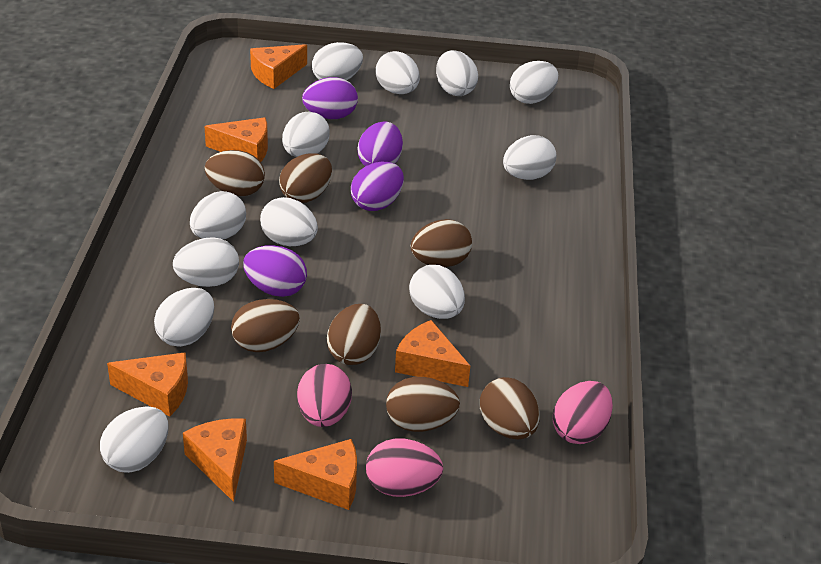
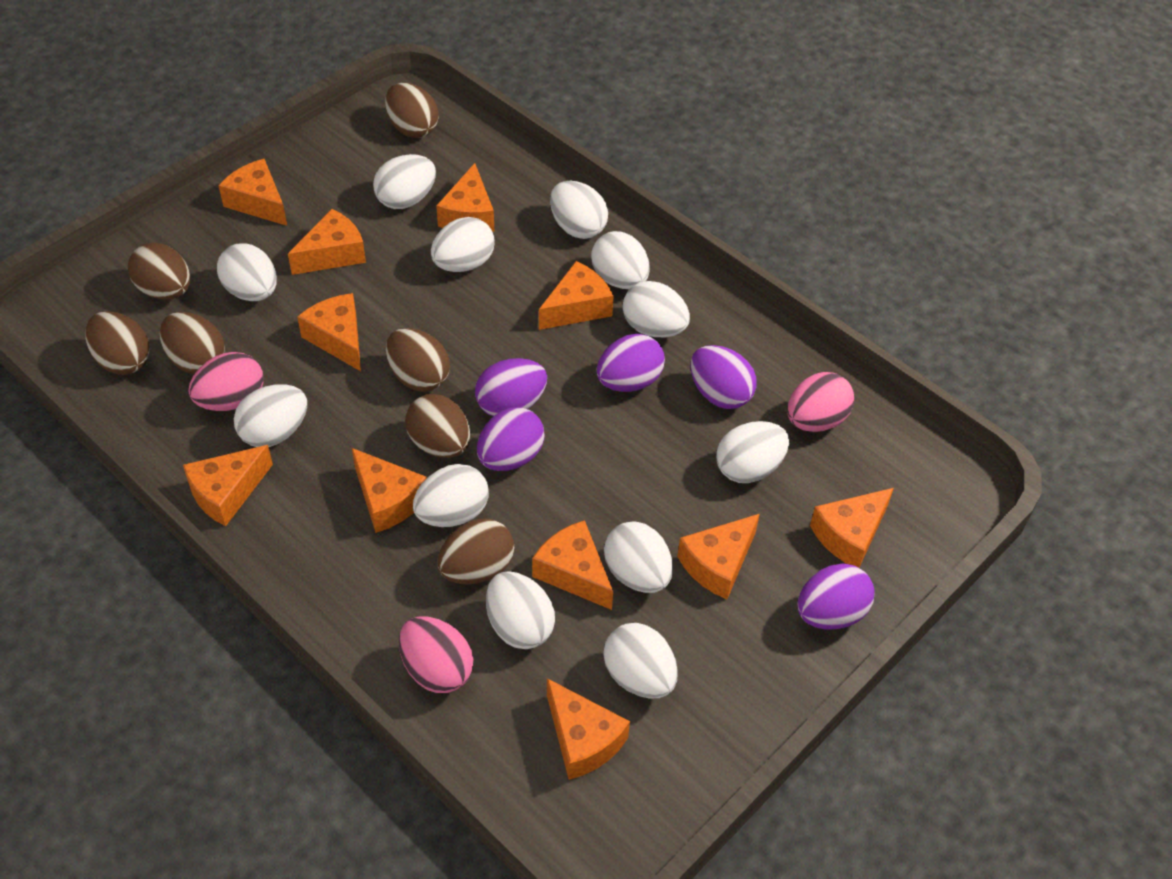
orange cheese: [107,352,188,417] [183,418,247,502] [204,117,268,162] [250,44,307,89] [274,439,357,510] [395,320,470,387] = 6 -> [183,445,273,526] [218,159,287,226] [288,209,366,275] [297,293,361,371] [352,448,427,533] [436,163,494,232] [532,520,613,610] [539,261,613,330] [547,678,630,780] [677,514,760,599] [810,488,894,568] = 11
purple egg: [243,245,307,297] [302,77,358,119] [351,162,404,211] [357,121,403,166] = 4 -> [475,358,547,416] [477,407,545,471] [597,334,665,392] [690,345,757,409] [797,563,875,630] = 5

